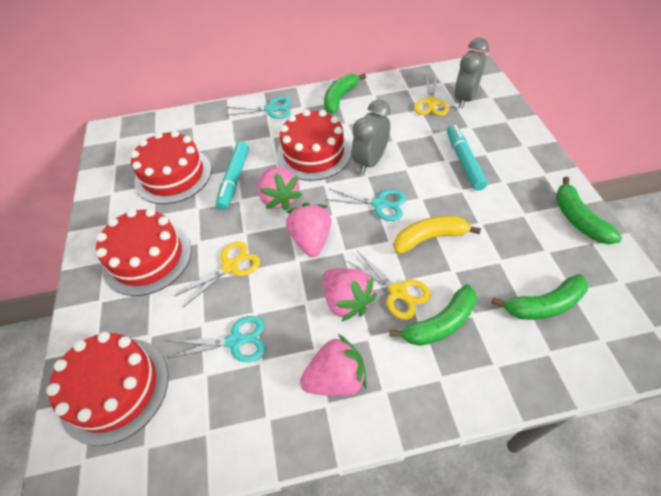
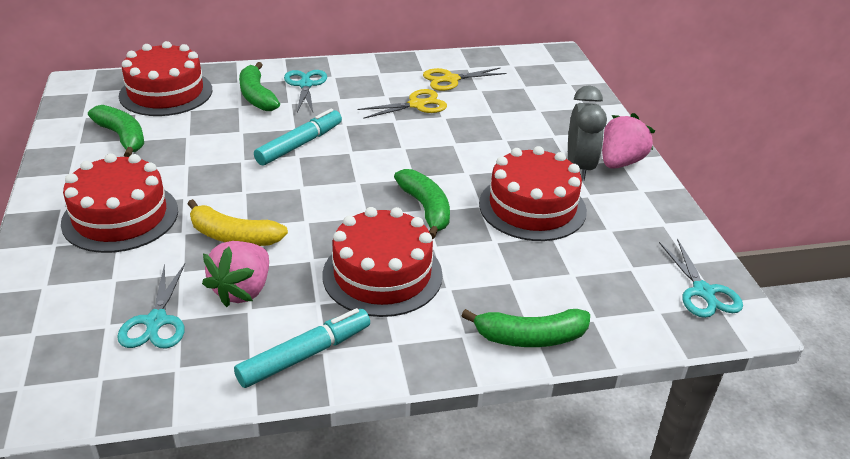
grey clock: [352,100,391,174] [454,38,489,108] = 2 -> [568,85,607,181] = 1
pink strawberry: [258,167,302,211] [286,203,331,257] [300,334,367,396] [322,268,377,322] = 4 -> [202,241,269,307] [602,113,655,169] = 2
yellow scissors: [175,241,260,307] [347,251,431,320] [414,76,449,116] = 3 -> [358,89,447,119] [423,67,507,91] = 2

